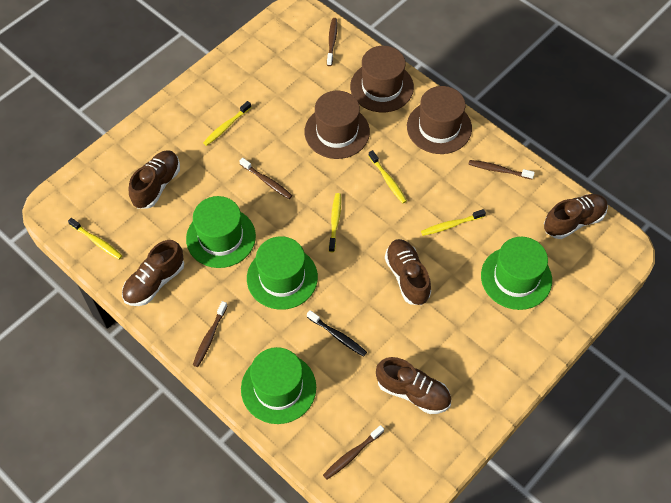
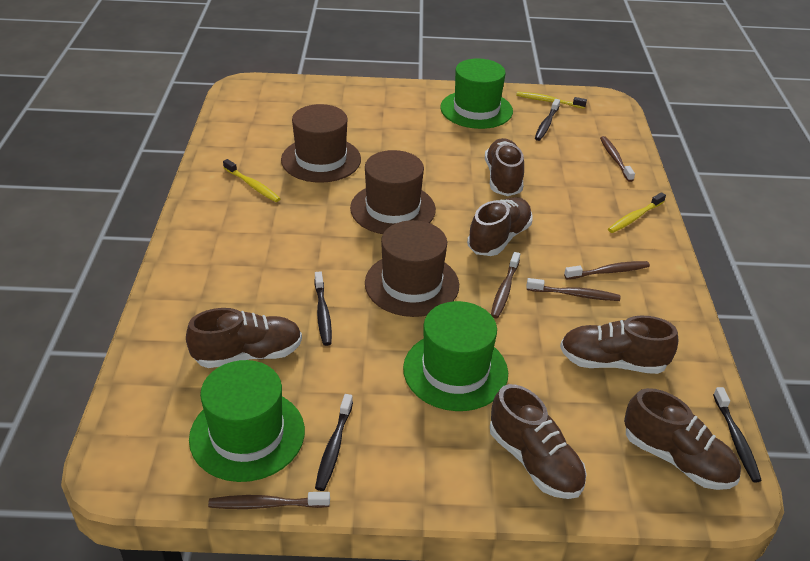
black toothbrush: [307,310,367,357] = 1 -> [314,271,332,346] [315,394,353,491] [535,99,560,141] [713,387,762,482] = 4
brown shoe: [122,240,184,306] [129,150,180,209] [376,357,451,414] [385,239,431,305] [544,194,608,239] = 5 -> [186,308,302,368] [467,197,533,256] [485,138,524,196] [490,384,587,499] [560,316,678,374] [624,388,741,490] = 6
green hat: [186,196,256,268] [241,347,316,424] [247,236,318,310] [481,237,552,310] = 4 -> [189,360,305,482] [403,301,508,411] [440,59,513,129] = 3
yellow toothbrush: [68,218,122,260] [203,101,251,146] [329,193,341,252] [369,150,407,204] [421,209,486,236] = 5 -> [223,159,281,202] [516,92,587,109] [608,192,666,233] = 3

